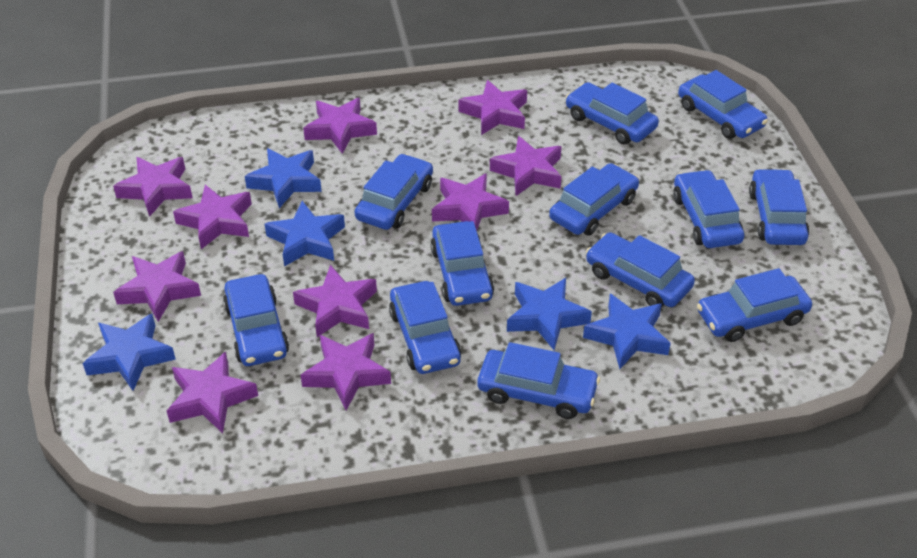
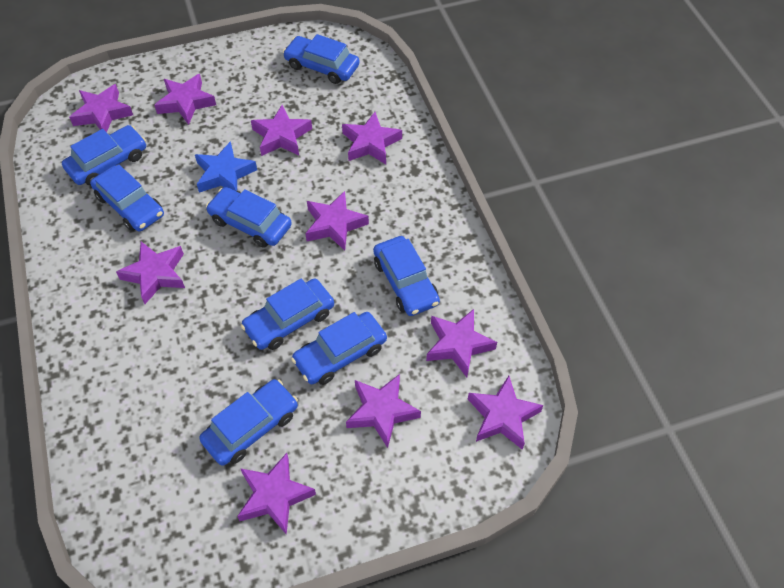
blue car: [223,274,289,366] [355,154,433,230] [389,281,461,374] [430,221,494,306] [477,342,600,419] [549,163,639,236] [566,82,659,145] [586,232,695,307] [673,170,744,248] [678,70,768,139] [697,268,812,342] [749,169,809,245] = 12 -> [62,125,146,186] [90,164,164,232] [199,379,298,466] [206,187,292,248] [241,278,334,350] [283,34,360,84] [291,312,387,385] [373,236,440,316] = 8
blue star: [82,314,176,391] [245,148,322,208] [265,201,345,267] [507,278,592,350] [583,294,671,369] = 5 -> [195,141,257,193] = 1

